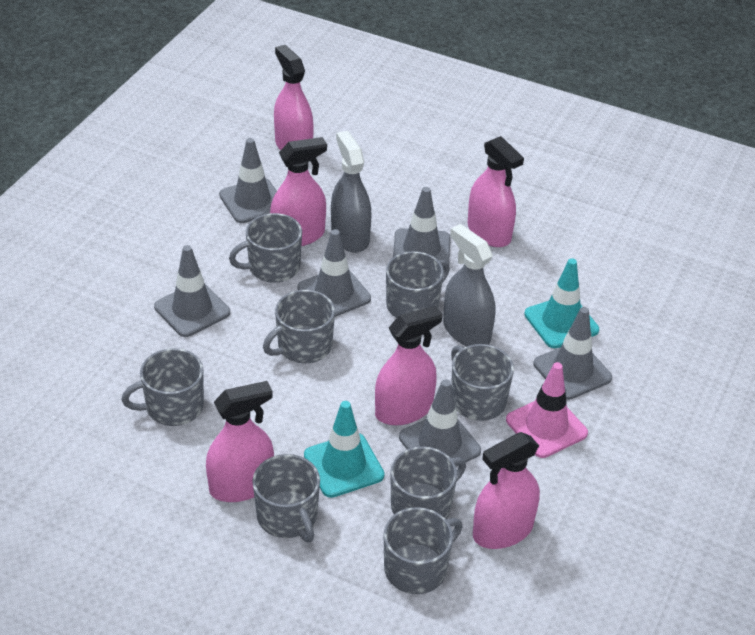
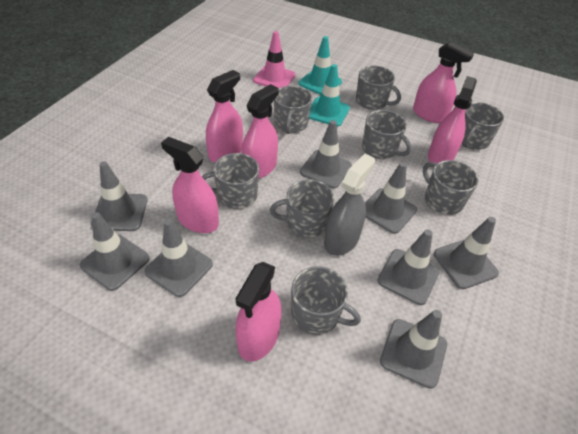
grey spray bottle: [331,131,372,253] [443,224,496,346] = 2 -> [324,154,375,256] = 1
grey traffic cone: [154,245,230,337] [219,138,277,223] [298,229,371,317] [393,187,450,263] [399,379,481,467] [534,307,612,400] = 6 -> [79,212,150,291] [91,162,148,231] [144,219,213,297] [300,120,352,188] [365,162,417,234] [377,230,440,305] [380,310,447,389] [434,217,499,289] = 8

